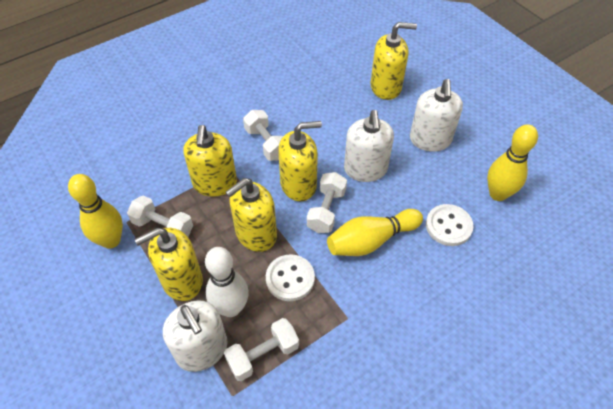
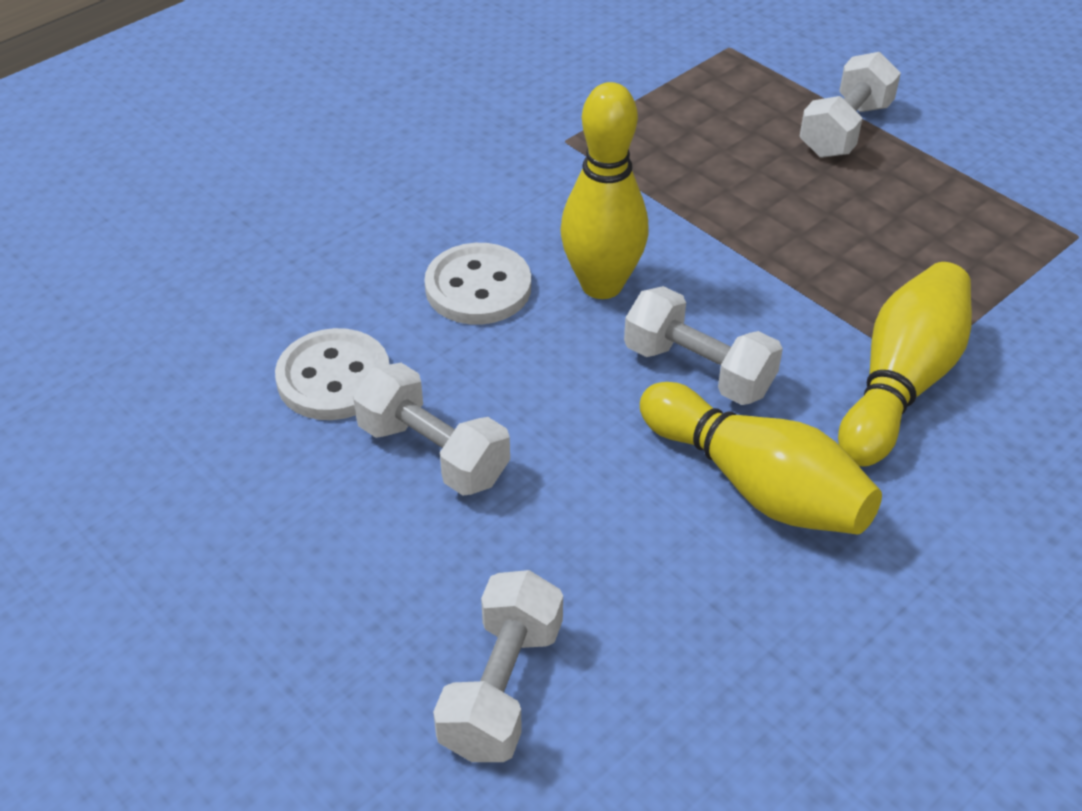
white bowling pin: [205,247,249,317] = 1 -> none = 0
white soap dispenser: [163,300,228,372] [344,110,394,182] [410,79,463,151] = 3 -> none = 0
yellow soap dispenser: [134,228,203,301] [184,125,237,197] [226,178,277,252] [278,121,322,201] [371,22,417,100] = 5 -> none = 0

